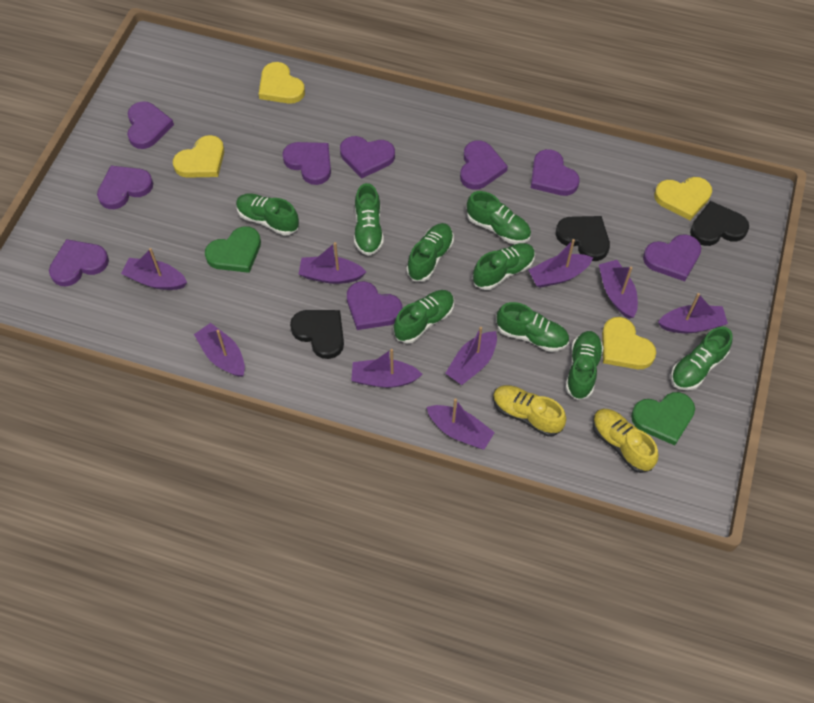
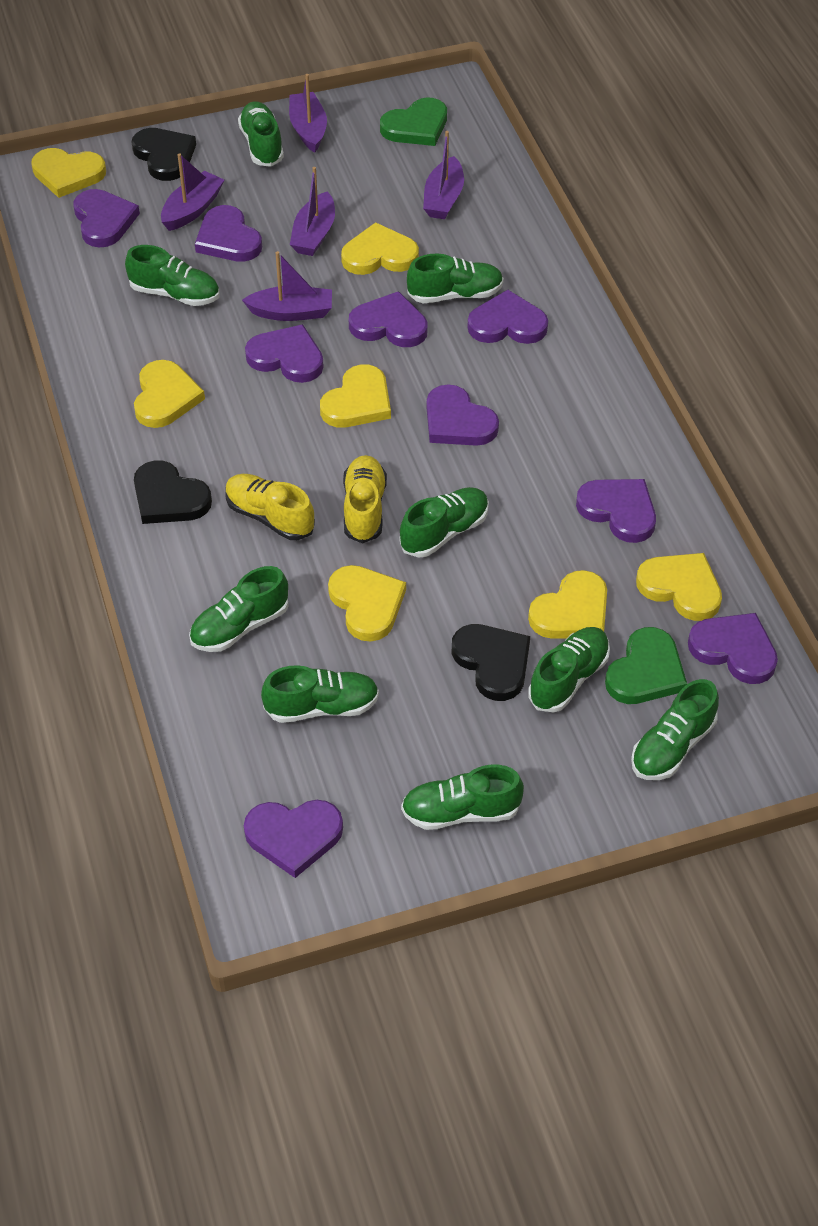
purple boat: [121,248,187,290] [194,323,245,377] [299,242,366,284] [351,349,423,388] [427,398,495,449] [445,327,497,385] [529,239,593,288] [599,260,638,319] [658,293,728,333] = 9 -> [161,153,224,231] [242,251,332,321] [289,74,327,153] [290,167,335,256] [423,131,464,219] = 5
yellow heart: [173,135,224,178] [259,62,305,104] [602,317,656,369] [654,177,712,220] = 4 -> [31,148,106,198] [134,360,205,428] [320,364,391,428] [328,565,406,642] [341,222,419,275] [528,570,607,639] [636,553,722,621] = 7

